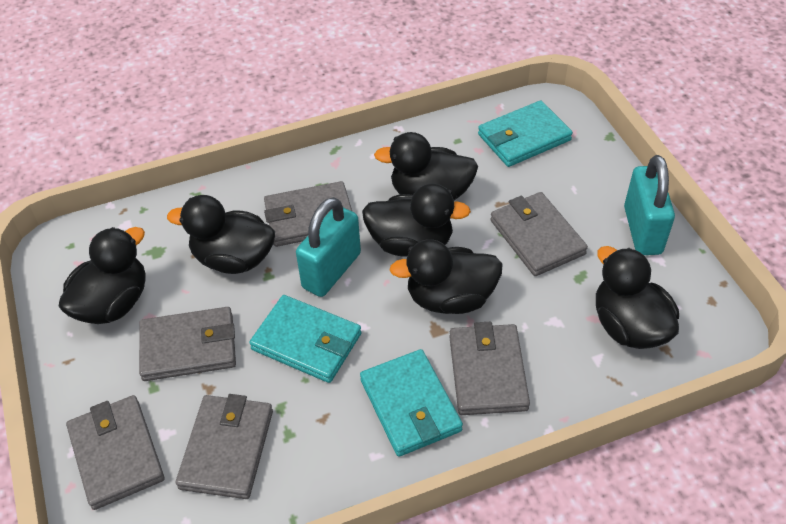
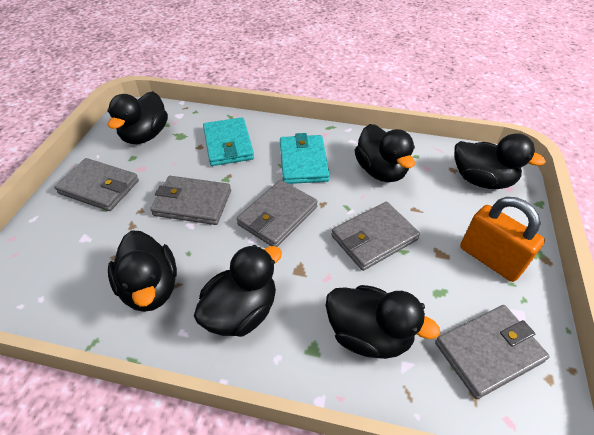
grey wallet: [66,395,164,510] [139,307,236,381] [176,394,273,499] [264,181,352,247] [449,322,530,415] [490,192,588,276] = 6 -> [54,158,139,211] [150,176,231,225] [236,180,318,247] [331,202,420,271] [435,305,550,399] = 5
orange padlock: none = 0 -> [460,197,545,282] = 1
turquoise padlock: [296,197,361,297] [624,155,675,255] = 2 -> none = 0
turquoise wallet: [249,295,362,383] [360,349,463,457] [478,100,573,167] = 3 -> [203,117,254,166] [280,133,330,184] = 2

